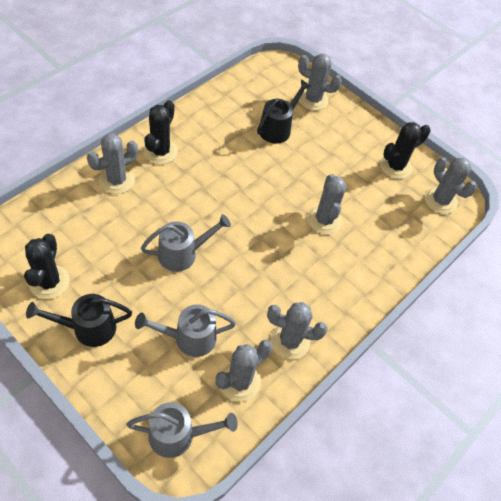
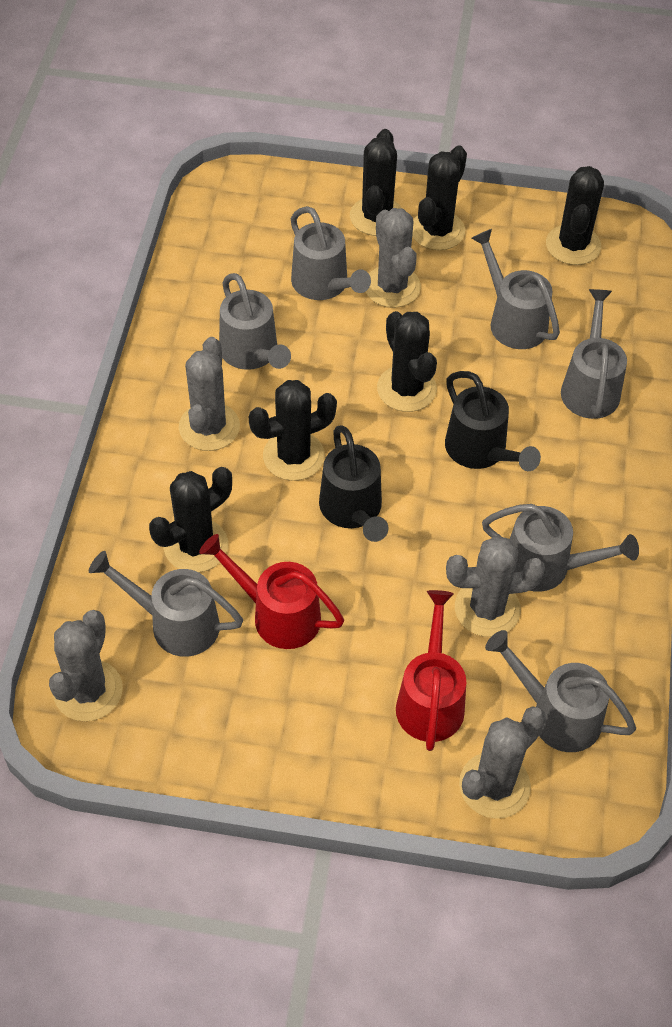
black cactus: [24,234,70,299] [144,100,178,164] [380,122,431,179] = 3 -> [149,467,232,572] [249,380,337,481] [350,129,402,236] [377,311,437,412] [412,146,467,250] [546,166,604,265] = 6
grey cactus: [87,134,138,194] [216,340,272,402] [267,302,328,360] [298,53,342,111] [307,174,347,234] [425,157,477,214] = 6 -> [49,610,123,721] [179,337,240,451] [366,208,421,308] [446,536,545,637] [459,706,546,819] = 5
grey watering can: [126,402,238,458] [135,304,236,357] [141,214,231,272] = 3 -> [89,551,243,657] [219,273,291,370] [291,206,371,300] [471,229,560,349] [482,504,639,592] [485,630,636,752] [561,289,627,419] = 7
red watering can: none = 0 -> [199,534,344,649] [396,590,466,751] = 2

